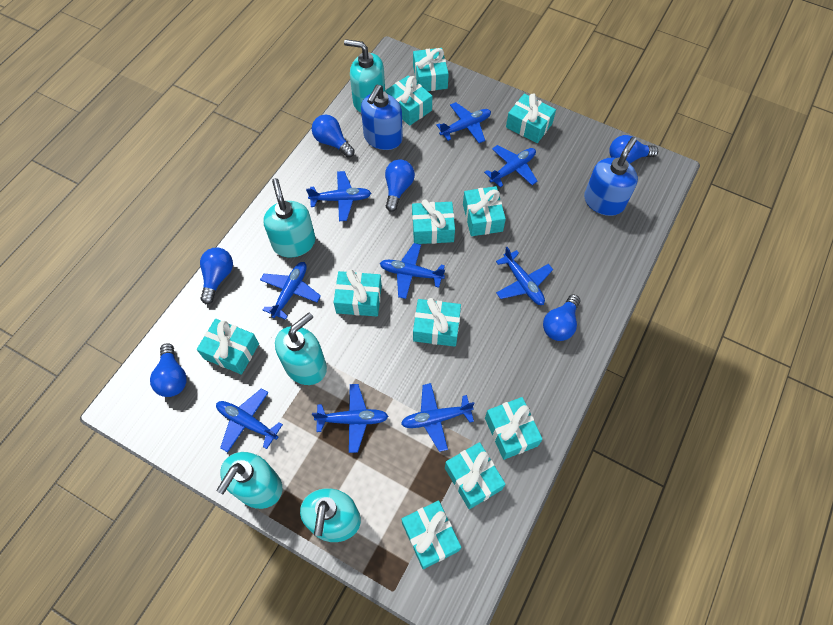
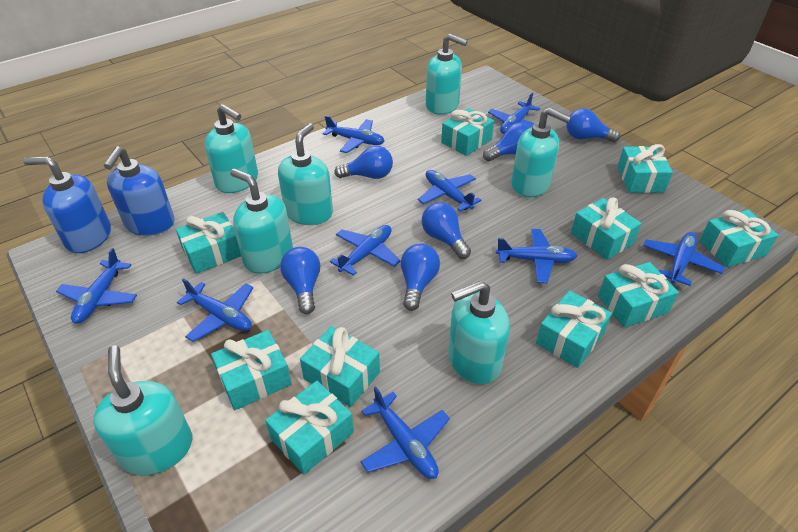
turquoise gift: [197,319,259,375] [333,269,382,316] [385,75,432,126] [401,500,461,569] [412,199,455,244] [413,48,449,91] [413,298,461,347] [445,442,506,509] [463,186,506,236] [485,397,542,460] [506,93,556,143] = 11 -> [176,212,241,274] [211,330,292,410] [265,381,354,475] [300,326,380,407] [441,108,494,156] [536,291,612,368] [571,197,642,260] [598,262,679,327] [617,144,673,193] [699,210,778,267] = 10
turquoise soap dispenser: [216,452,283,509] [263,178,315,257] [275,312,327,385] [300,488,361,542] [344,39,385,112] = 5 -> [93,345,192,476] [205,104,258,193] [230,169,293,273] [278,123,333,225] [426,34,467,115] [448,281,510,384] [511,107,571,197] = 7

